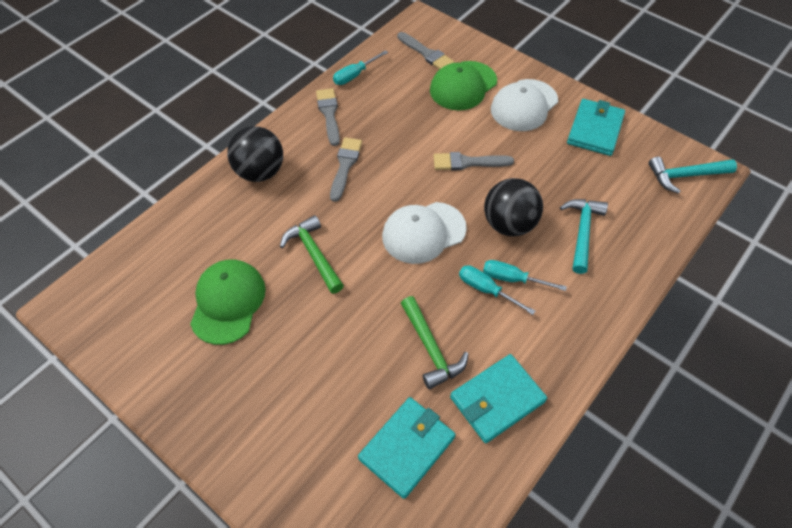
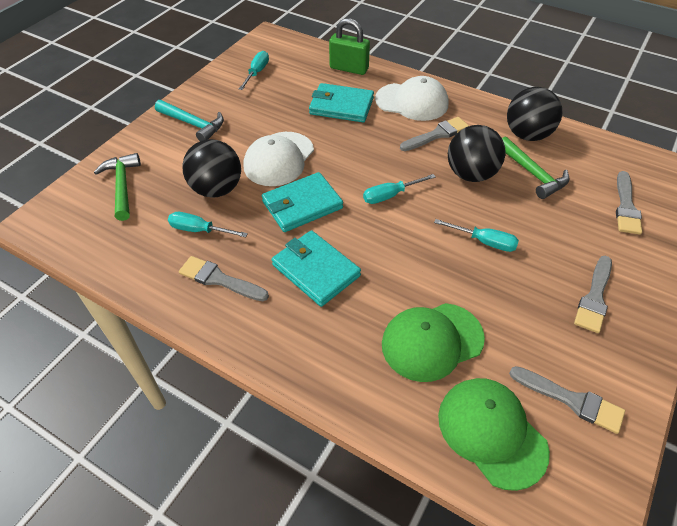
black ball: [227,126,283,182] [484,178,543,236] = 2 -> [182,139,241,198] [448,125,505,182] [507,87,562,141] = 3
green padlock: none = 0 -> [329,18,370,75] = 1
grey brush: [316,88,340,146] [330,137,362,202] [397,32,455,69] [434,152,514,170] = 4 -> [179,256,269,301] [400,117,469,151] [509,366,625,434] [574,256,612,333] [616,171,642,235] = 5
turquoise hammer: [560,199,608,274] [649,157,737,194] = 2 -> [155,100,224,141] = 1
turquoise screwdriver: [333,50,388,85] [459,265,535,315] [483,260,567,291] = 3 -> [168,212,248,237] [239,51,269,90] [363,174,436,204] [434,219,519,252] = 4

